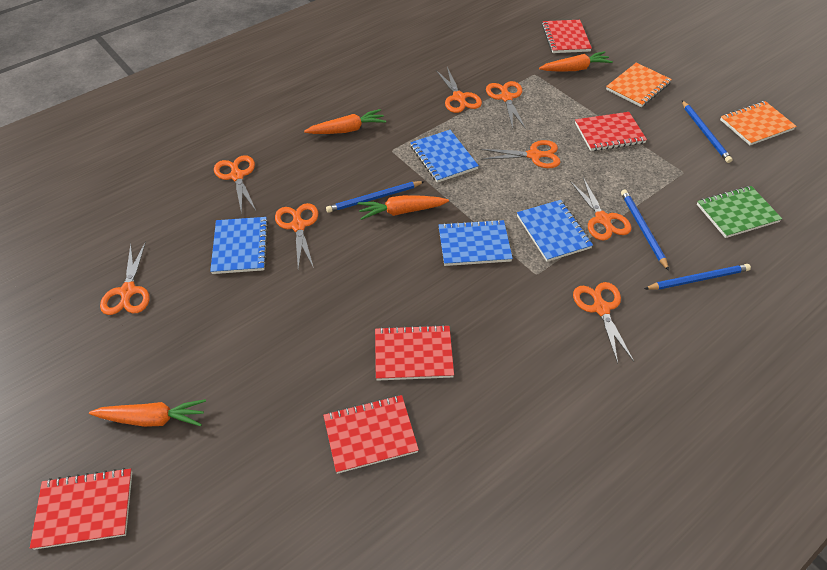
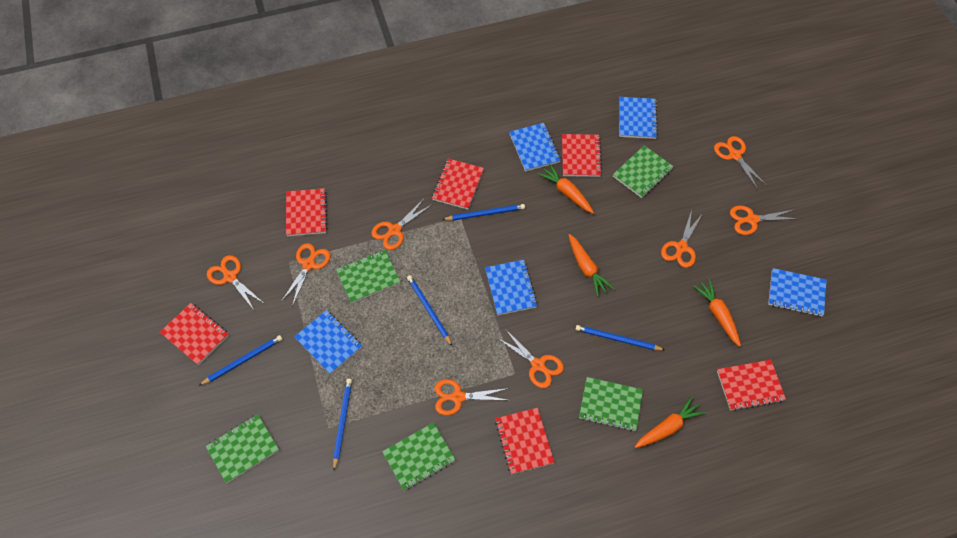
blue notebook: [210,217,269,274] [410,130,479,183] [438,219,513,266] [517,200,593,262] = 4 -> [294,310,362,374] [485,260,538,315] [509,123,561,172] [619,97,658,139] [768,268,827,317] = 5
blue pencil: [326,181,425,213] [621,190,669,271] [644,264,751,290] [682,101,733,163] = 4 -> [199,335,282,386] [333,379,352,471] [407,275,452,346] [442,204,525,221] [576,325,665,351] = 5
green notebook: [697,186,782,238] = 1 -> [205,414,279,483] [336,250,401,303] [382,422,456,490] [579,377,643,431] [613,145,674,198] = 5
orange notebook: [606,63,672,107] [720,101,797,145] = 2 -> none = 0
red notebook: [30,468,132,550] [323,395,419,474] [375,325,454,381] [542,20,592,53] [575,112,647,151] = 5 -> [160,303,229,365] [286,188,327,236] [432,158,484,209] [495,408,555,475] [562,134,602,177] [717,360,786,411] = 6

